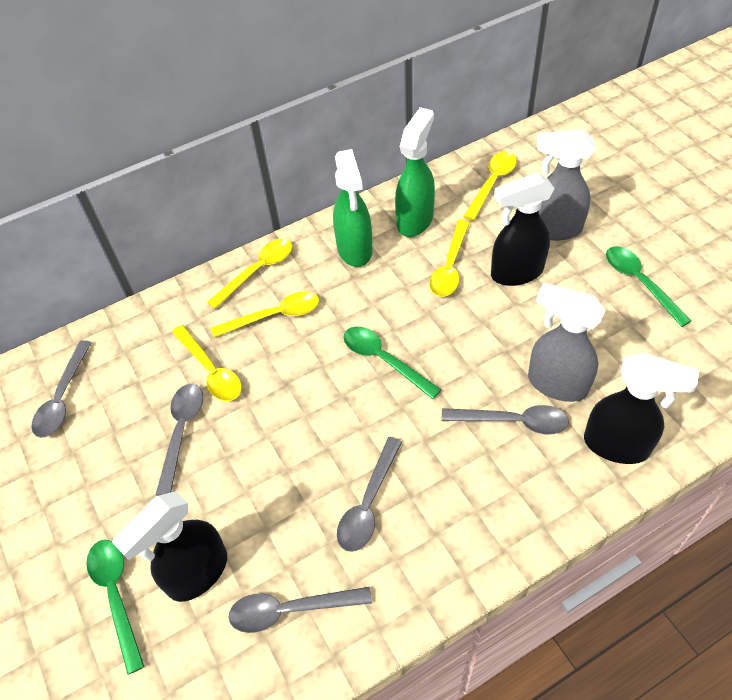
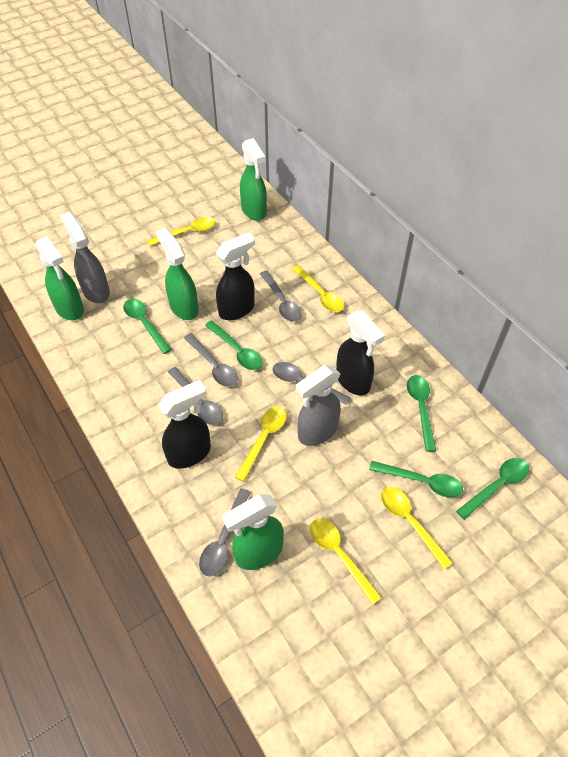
green spoon: [86,540,145,675] [344,327,441,399] [606,247,692,327] = 3 -> [123,299,172,354] [205,320,263,370] [369,461,463,498] [407,375,436,452] [456,458,529,520] = 5
green spray bottle: [333,149,372,267] [395,107,435,237] = 2 -> [35,236,84,320] [156,228,199,320] [222,495,284,570] [240,138,267,221] = 4

